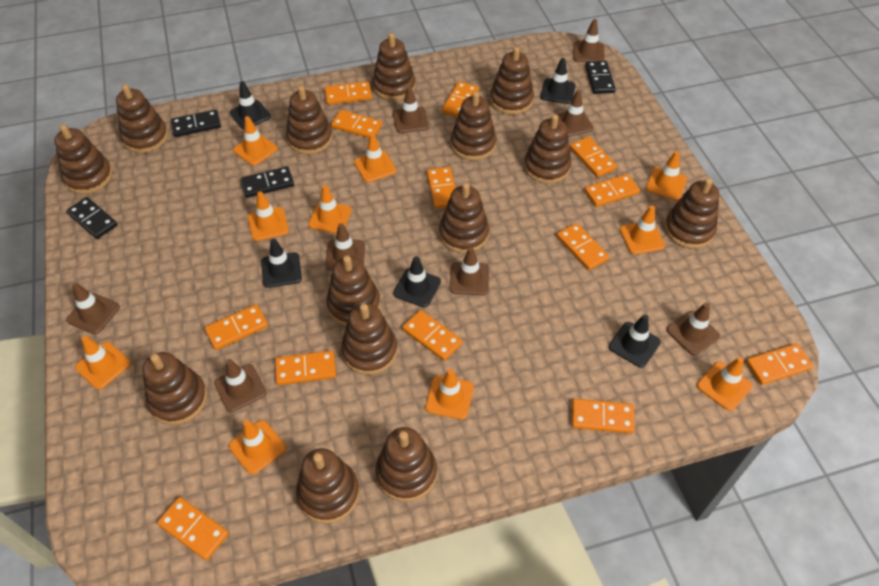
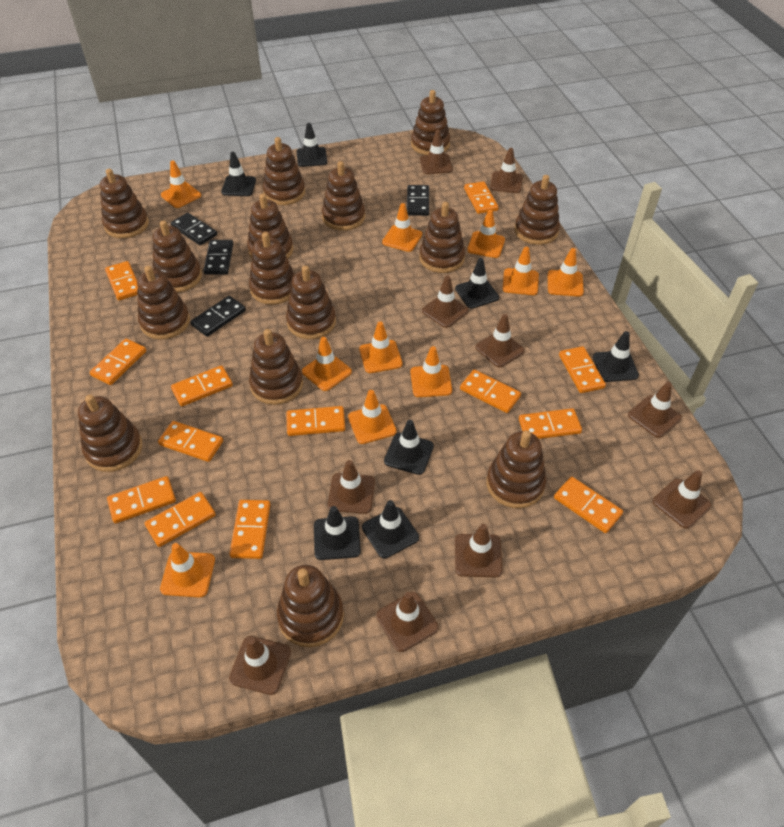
black traffic cone: [229,81,271,130] [261,238,302,288] [393,256,441,307] [540,58,576,104] [609,314,661,368] = 5 -> [221,152,256,196] [296,123,327,167] [314,506,361,560] [362,500,419,559] [384,420,434,475] [455,258,499,309] [593,331,639,382] = 7
brown stacking toy: [54,124,113,194] [116,84,168,153] [142,352,207,425] [286,86,333,154] [296,448,360,523] [326,256,381,326] [341,303,397,375] [373,33,416,101] [375,427,437,502] [439,183,489,253] [451,91,496,161] [490,47,534,115] [524,114,572,184] [664,178,719,249] = 14 -> [78,394,142,472] [100,169,149,238] [137,266,190,340] [153,220,202,293] [247,194,293,258] [249,232,295,305] [249,329,303,405] [263,137,305,205] [277,565,344,647] [286,265,336,339] [322,161,365,231] [411,90,450,155] [419,202,465,273] [486,430,546,508] [515,175,560,245] = 15
brown traffic cone: [66,283,120,334] [214,359,267,412] [326,223,365,271] [393,87,429,133] [450,247,489,295] [557,90,594,137] [573,19,604,62] [667,303,720,356] = 8 -> [229,636,291,695] [328,460,375,514] [376,592,438,652] [420,130,453,174] [422,276,468,328] [455,524,503,577] [475,314,524,367] [490,148,523,193] [628,382,682,438] [653,470,711,529] = 10

